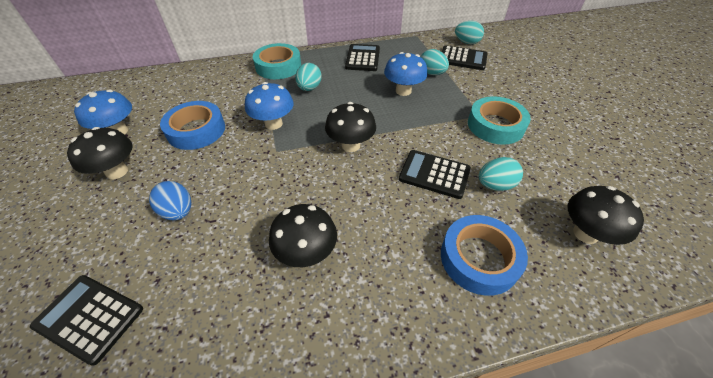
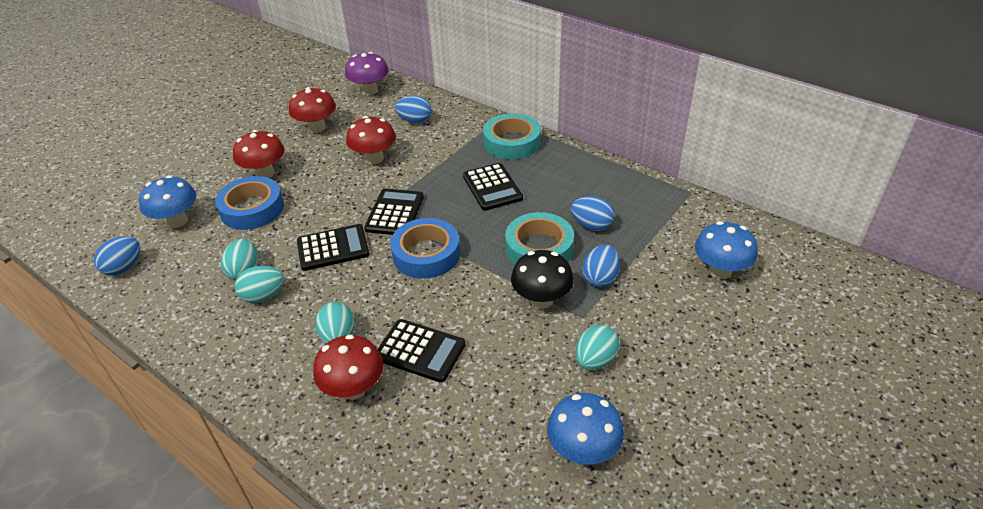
black mushroom: [67,127,133,179] [269,204,337,267] [325,102,376,152] [568,186,644,245] = 4 -> [511,250,574,309] = 1
blue egg: [149,181,191,220] = 1 -> [93,236,140,276] [395,96,432,124] [571,196,615,231] [582,244,620,287] = 4
purple mushroom: none = 0 -> [345,52,389,95] = 1
red mushroom: none = 0 -> [233,130,285,178] [289,87,336,133] [313,334,383,400] [346,116,396,164] = 4

